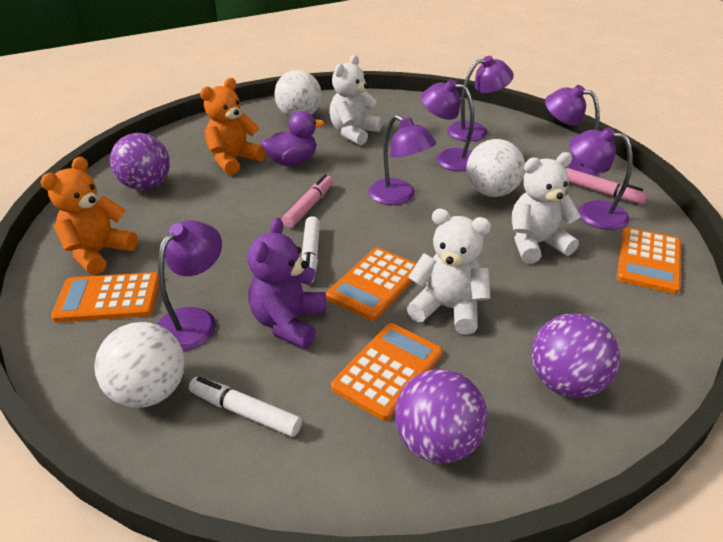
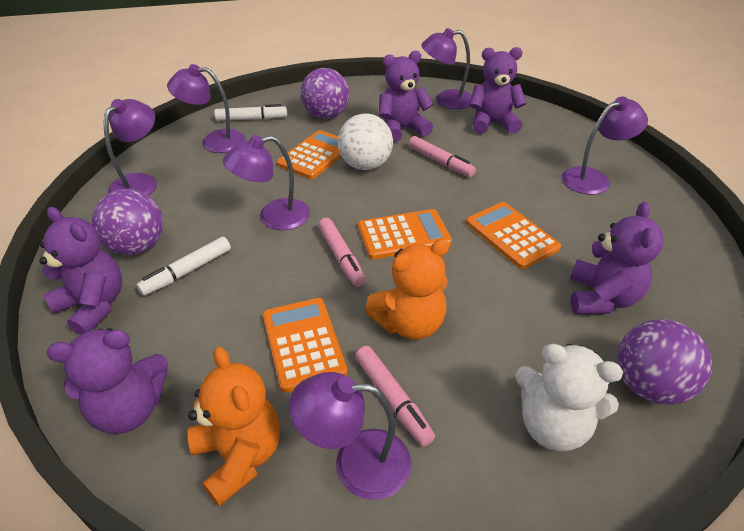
pink marker: [282,174,333,228] [566,168,648,204] = 2 -> [318,218,366,287] [355,346,435,447] [409,136,476,177] = 3
purple duck: [261,111,324,166] = 1 -> none = 0
purple teddy bear: [248,218,326,349] = 1 -> [39,207,122,335] [47,328,168,434] [379,50,433,142] [469,47,527,134] [570,202,663,314] = 5
white ball: [94,322,185,408] [274,70,322,117] [466,139,525,197] = 3 -> [338,113,393,170] = 1
white teddy bear: [329,55,382,145] [407,208,491,335] [512,152,581,264] = 3 -> [515,344,623,451] = 1

